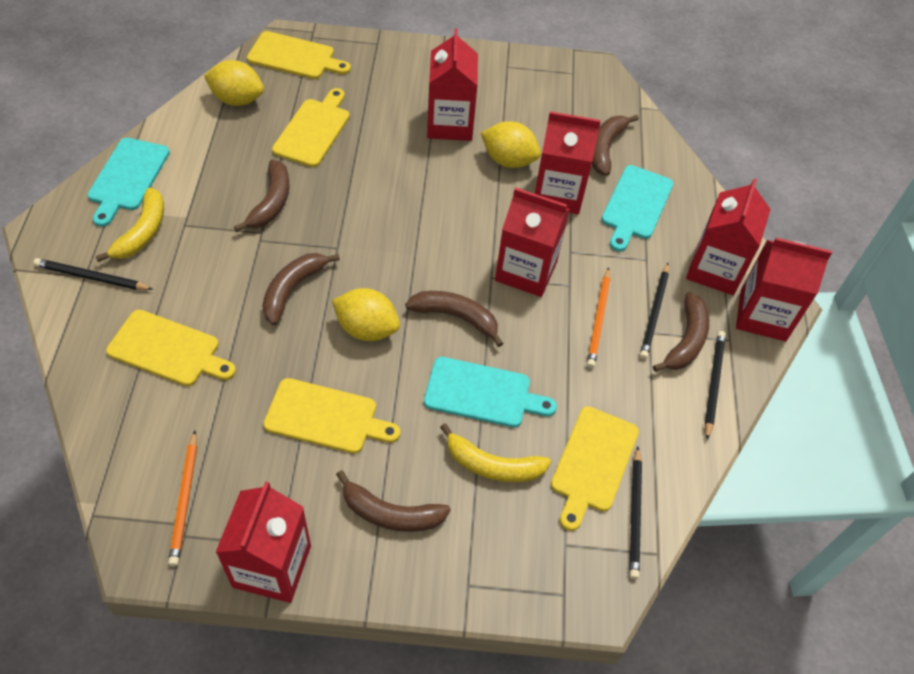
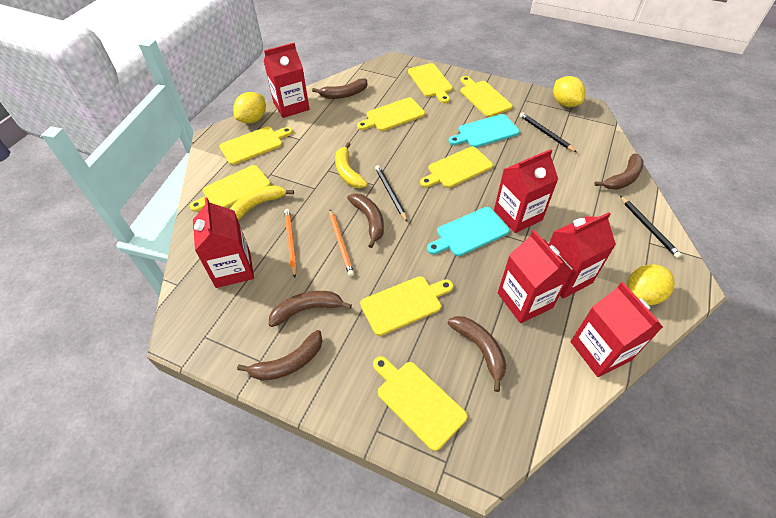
black pencil: [33,258,153,290] [629,447,642,579] [640,263,669,359] [705,331,726,440] = 4 -> [375,165,408,222] [520,112,577,152] [620,196,682,258] = 3
turquoise cutting board: [87,138,170,227] [424,357,557,427] [601,165,673,251] = 3 -> [427,207,510,256] [448,114,520,148] = 2
yellow cutting board: [106,310,236,386] [247,31,351,79] [263,378,400,454] [272,88,350,167] [551,406,639,531] = 5 -> [190,165,271,212] [219,127,293,165] [357,98,425,131] [360,276,453,336] [373,356,467,451] [408,63,453,103] [420,147,493,188] [460,76,513,117] = 8

